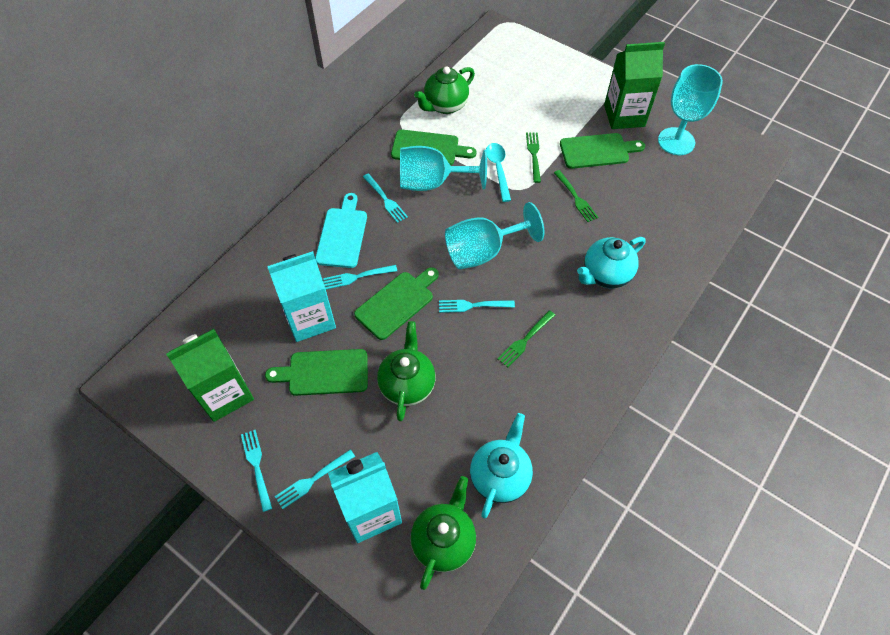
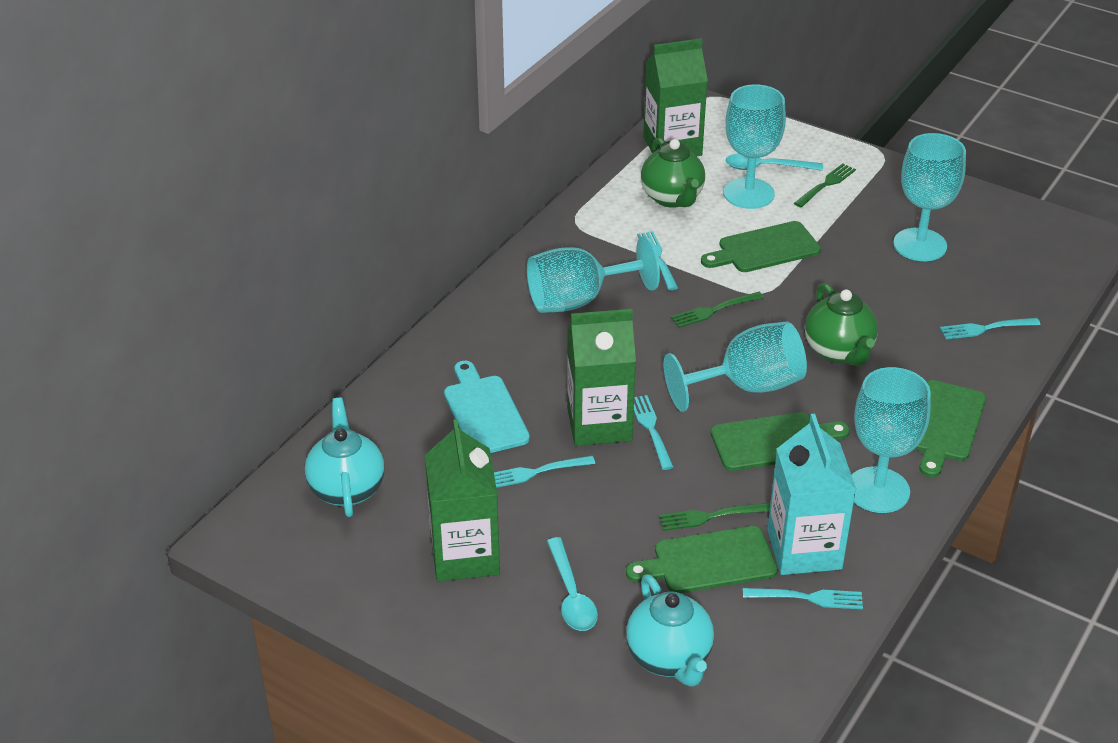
green carton: [166,329,254,422] [604,42,665,129] = 2 -> [425,419,500,582] [567,309,636,446] [643,38,708,156] = 3
green teapot: [377,321,435,421] [411,476,476,590] [414,66,475,114] = 3 -> [641,137,705,208] [805,283,878,366] = 2
turquoise carton: [267,251,336,342] [328,452,402,543] = 2 -> [767,414,856,575] = 1
turquoise goblet: [400,146,487,191] [445,202,545,269] [658,64,723,155] = 3 -> [527,236,660,313] [664,322,807,412] [723,84,786,209] [852,367,931,513] [893,133,966,261] = 5
turquoise spoon: [486,143,511,202] = 1 -> [547,537,598,631] [725,153,823,171] = 2

